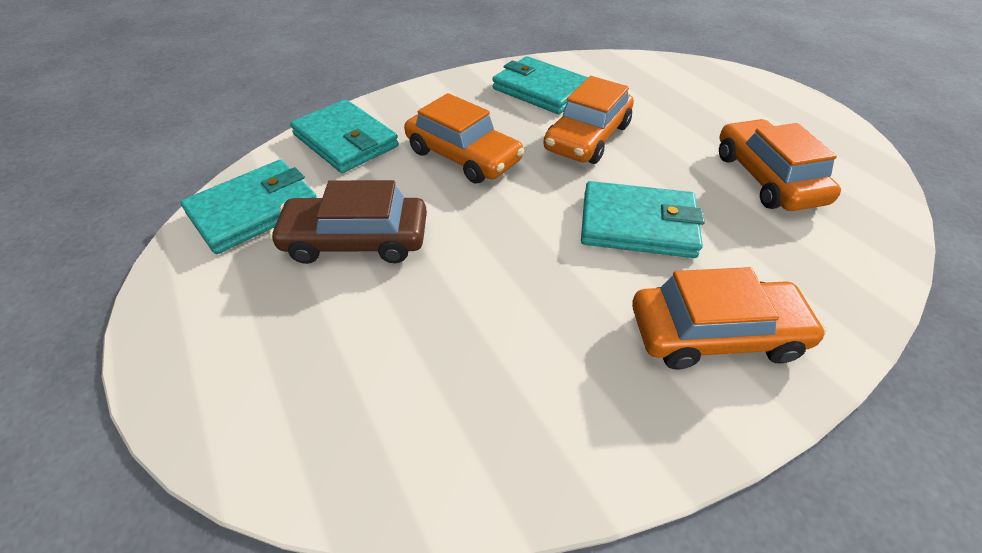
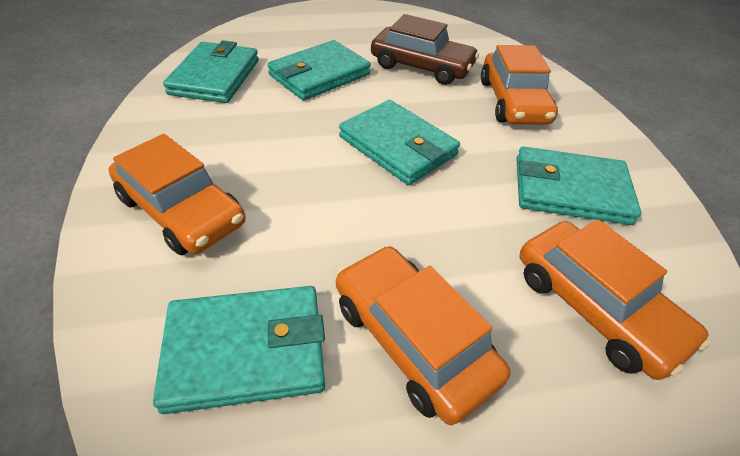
turquoise wallet: [180,160,316,254] [290,99,399,173] [492,56,588,114] [581,181,705,258] = 4 -> [153,286,325,414] [163,40,259,103] [267,40,371,101] [339,100,460,185] [517,147,641,225] = 5

